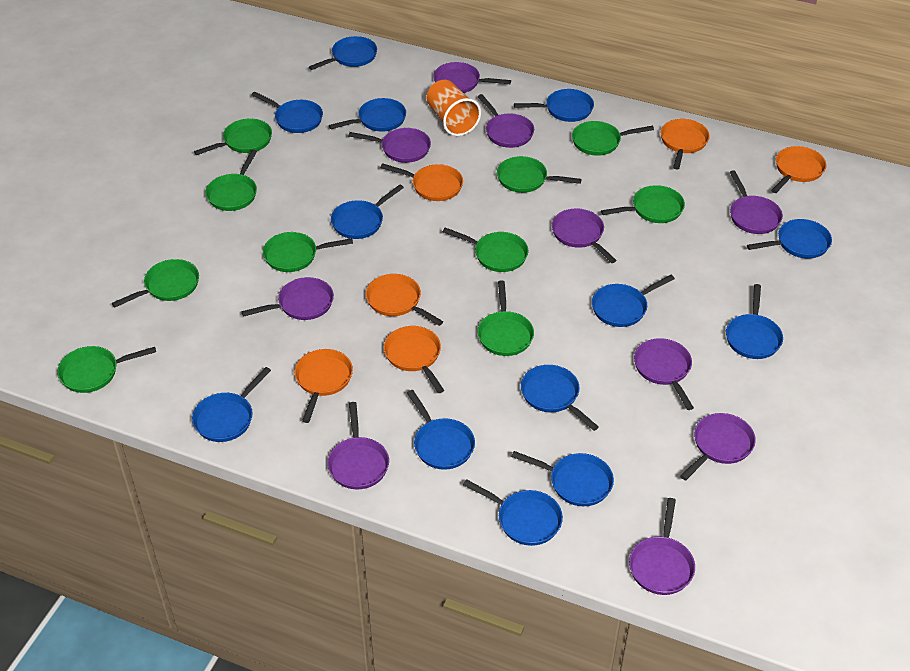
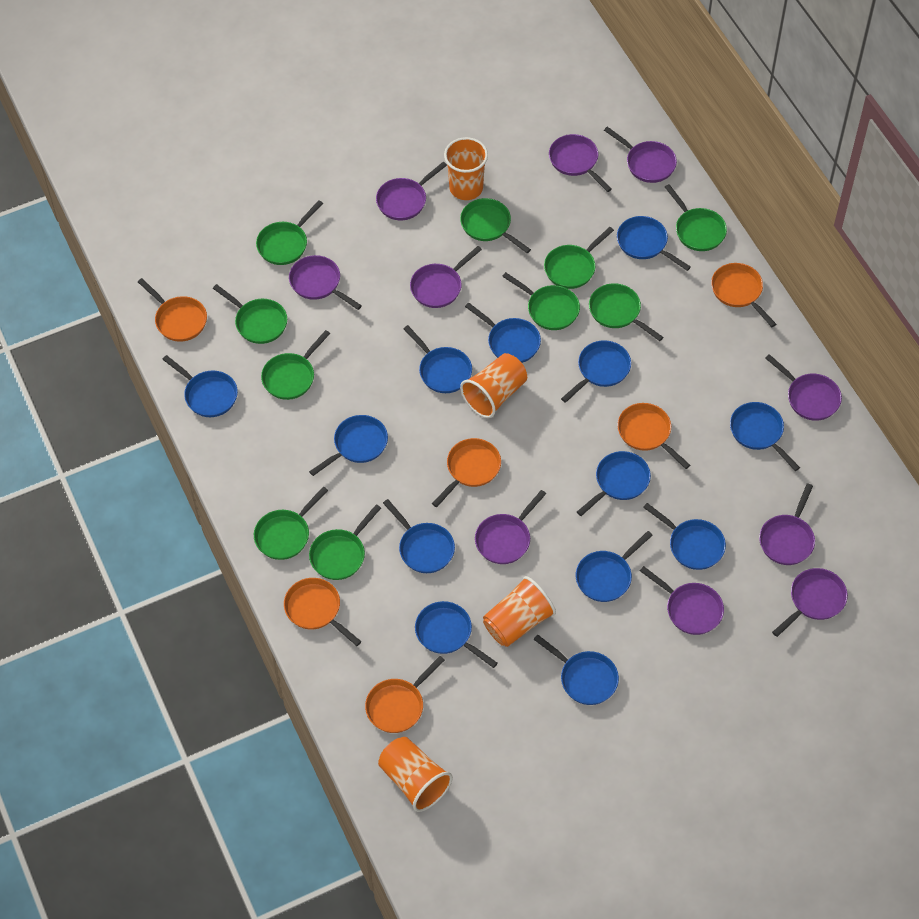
orange cup: [426,80,481,136] = 1 -> [378,737,453,812] [444,137,488,200] [460,353,527,418] [483,576,556,647] = 4

